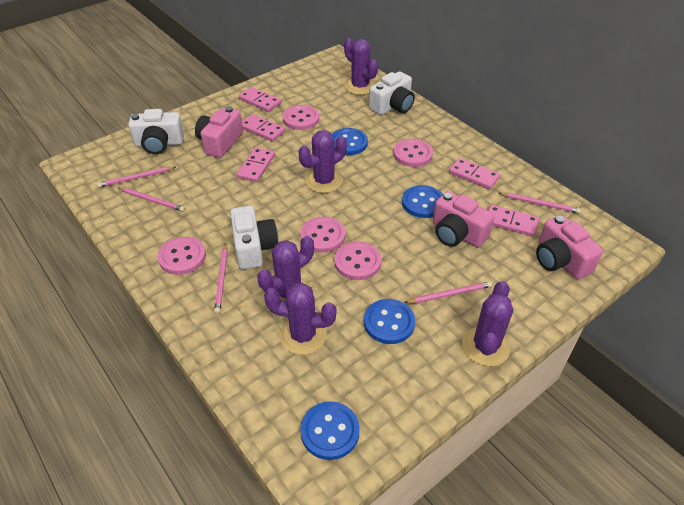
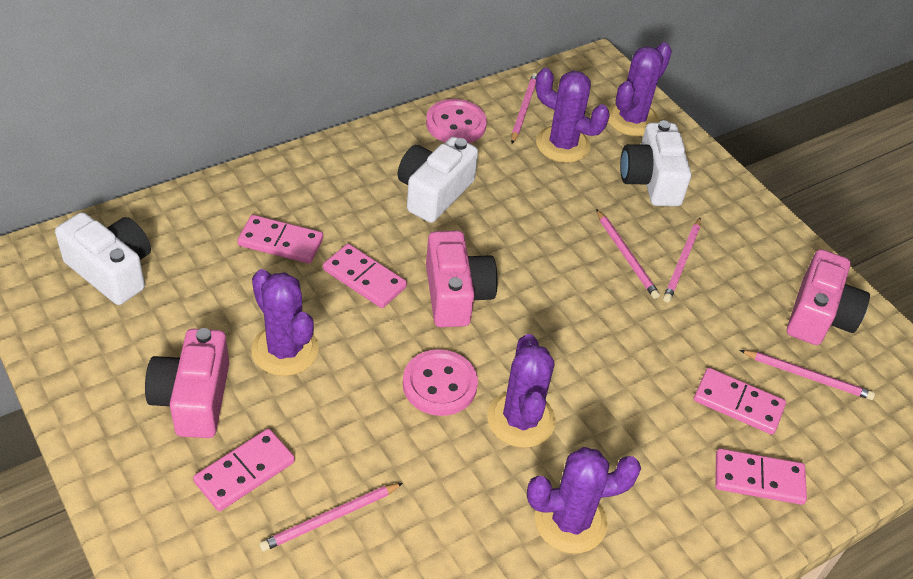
blue button: [300,401,360,460] [332,128,368,155] [364,299,415,344] [402,185,443,218] = 4 -> none = 0
pink button: [158,237,206,275] [283,105,319,130] [300,217,345,253] [334,241,381,280] [393,139,433,167] = 5 -> [403,349,478,416] [426,99,487,143] = 2

